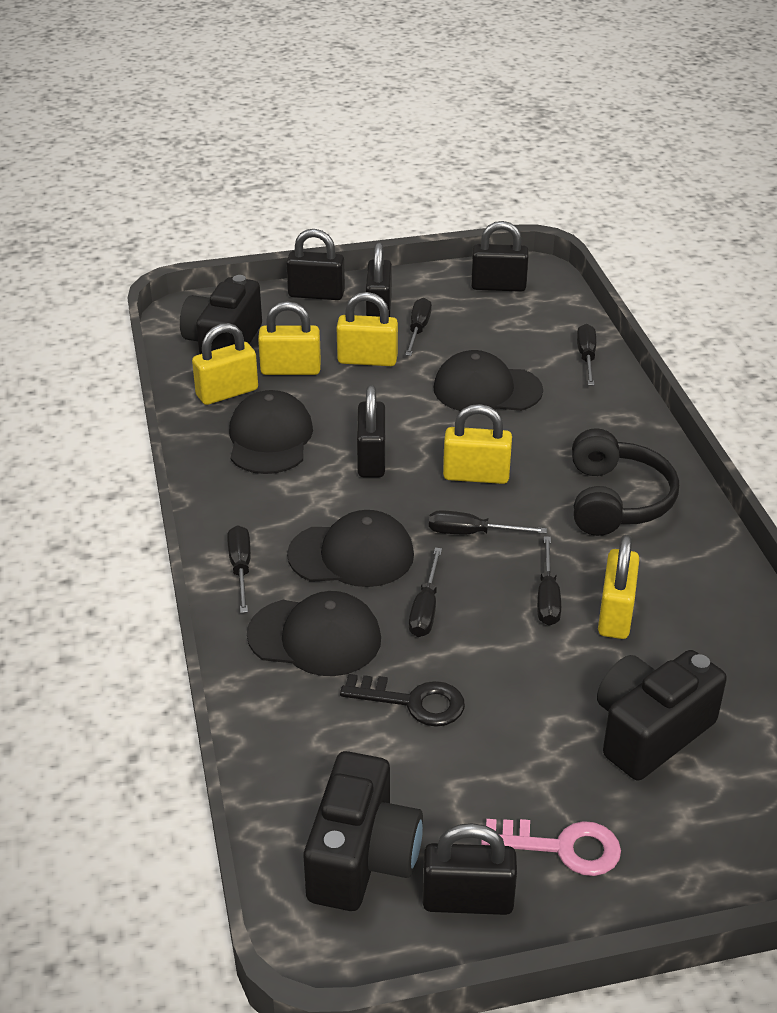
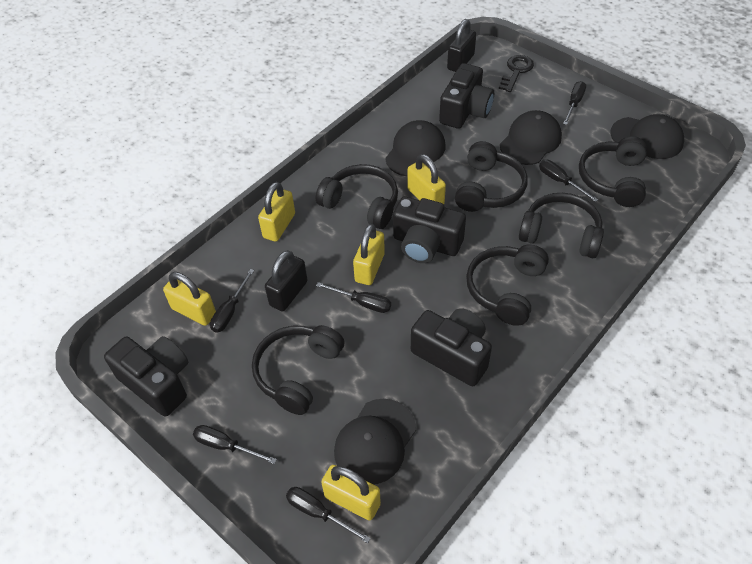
black camera: [180,275,262,354] [304,751,423,911] [597,650,727,780] = 3 -> [104,336,188,417] [393,196,466,263] [411,308,492,386] [439,63,494,129] = 4
black headphones: [572,428,679,536] = 1 -> [252,325,345,415] [316,164,398,229] [455,141,528,212] [466,245,549,326] [519,193,604,258] [579,136,647,207] = 6
black padlock: [286,229,345,300] [357,385,385,477] [366,242,392,317] [423,823,517,915] [471,221,529,292] = 5 -> [265,250,307,311] [447,19,476,72] = 2
pink key: [481,819,621,876] = 1 -> none = 0

